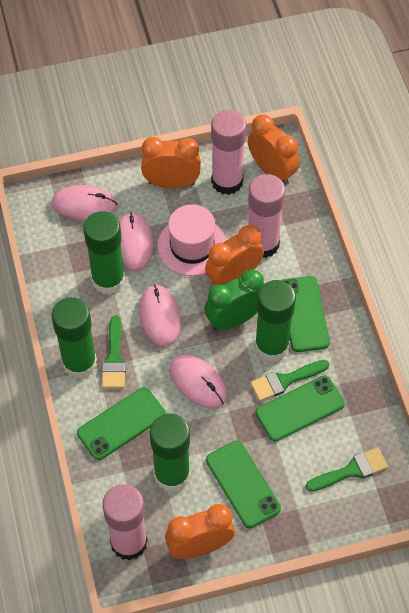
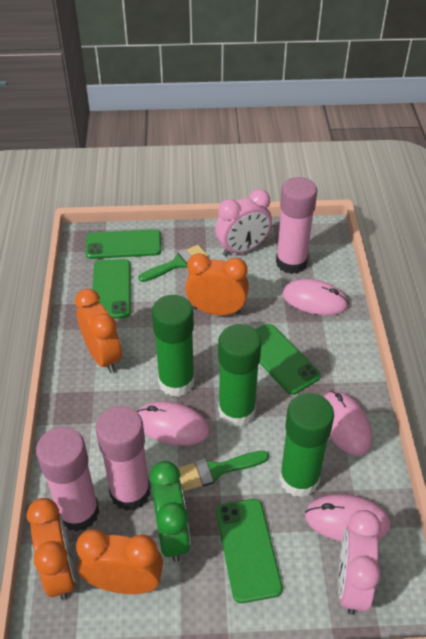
green brush: [102,316,126,388] [250,360,329,401] [306,447,388,492] = 3 -> [138,245,209,282] [178,451,269,491] = 2
green glue stick: [51,297,97,379] [83,211,125,295] [150,414,190,492] [255,280,296,362] = 4 -> [151,295,195,397] [218,324,262,427] [279,393,334,498] = 3
pink clock: none = 0 -> [215,189,272,256] [338,510,381,615] = 2
pink hat: [157,204,226,276] = 1 -> none = 0

